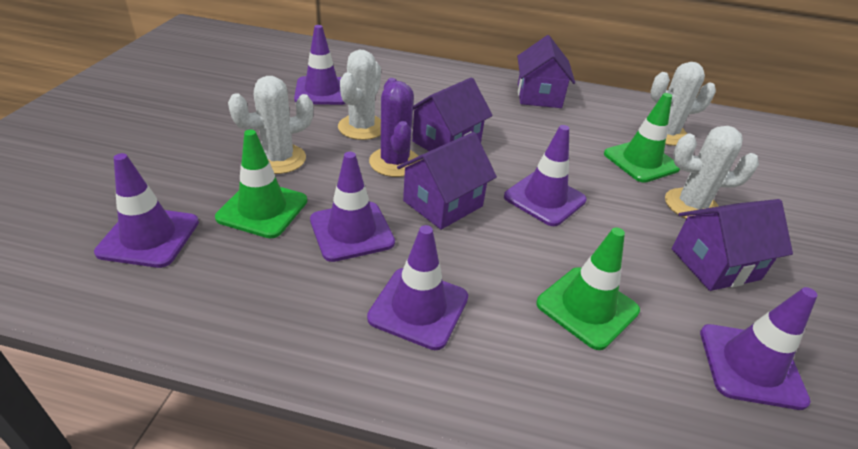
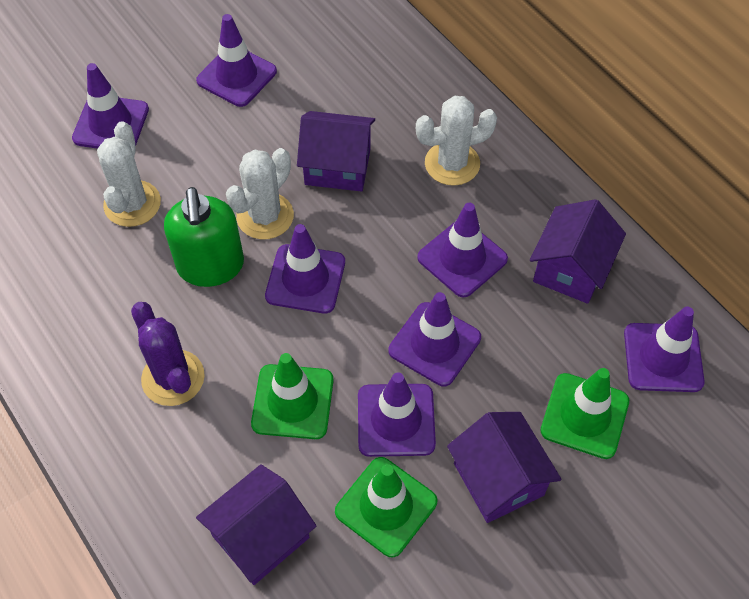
green soap dispenser: none = 0 -> [164,187,244,287] = 1
purple traffic cone: [94,153,199,268] [294,25,346,105] [310,152,395,262] [367,225,468,350] [504,125,587,226] [700,287,817,410] = 6 -> [72,63,149,149] [196,14,277,107] [265,224,345,313] [358,372,436,457] [389,292,481,386] [417,203,508,298] [624,306,705,392] = 7
white cactus: [228,76,313,174] [338,50,381,140] [651,62,716,146] [665,126,759,219] = 4 -> [97,121,161,227] [226,148,294,239] [416,96,497,186] = 3

